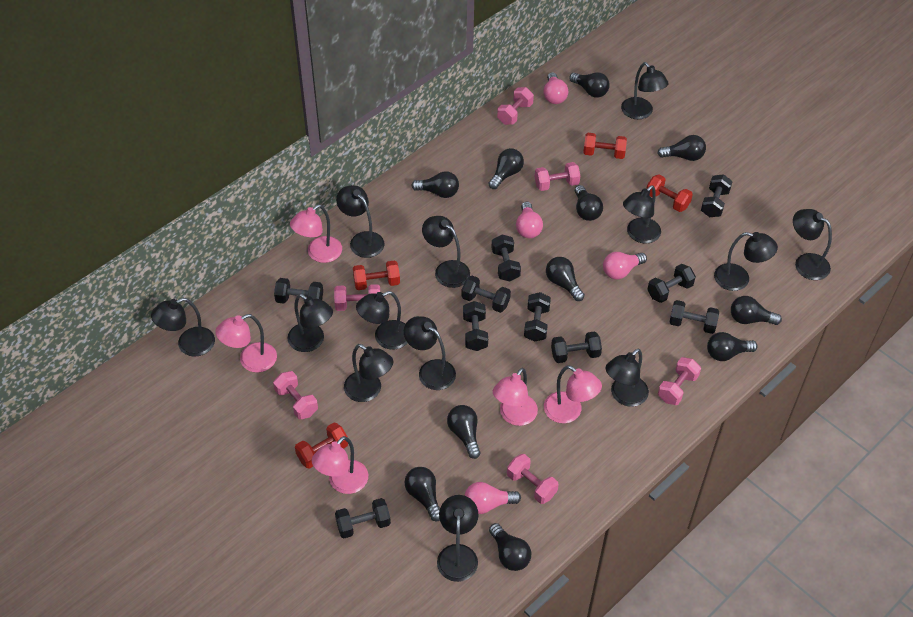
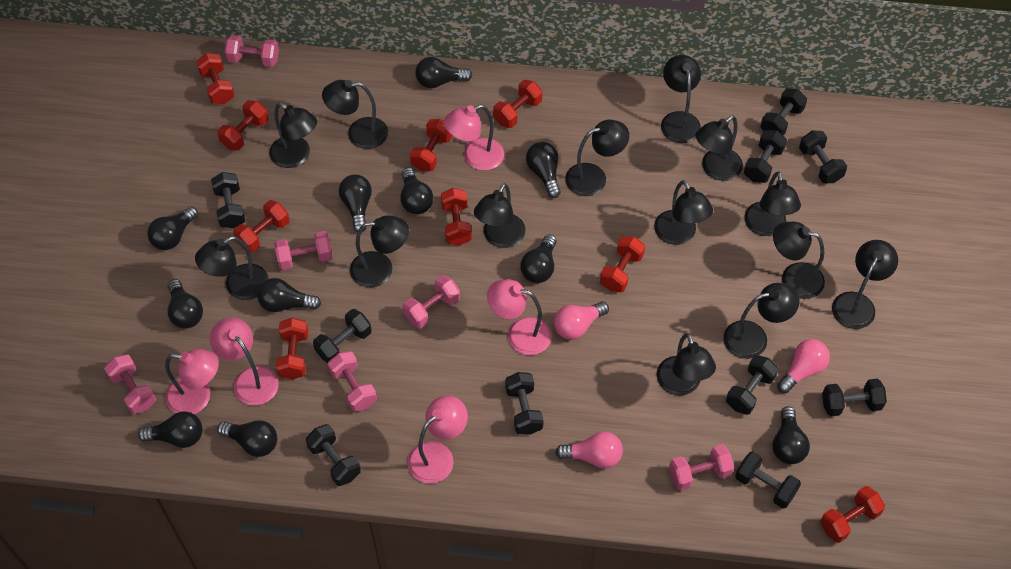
black lamp: [151,298,215,357] [287,294,333,352] [336,185,384,258] [344,344,393,402] [356,291,407,350] [404,316,456,390] [422,216,470,288] [437,495,478,582] [606,348,649,407] [621,62,669,120] [623,185,661,244] [714,232,778,291] [793,209,832,280] = 13 -> [195,236,269,300] [269,102,317,168] [322,80,388,149] [350,215,409,288] [474,183,525,248] [565,120,629,196] [654,180,713,245] [656,333,716,395] [661,55,701,143] [696,115,743,181] [723,283,799,359] [744,171,801,236] [773,222,825,299] [832,240,898,329] = 14
pink light bulb: [464,482,521,514] [516,202,543,238] [543,72,568,104] [603,252,647,280] = 4 -> [554,301,609,340] [555,432,623,469] [777,339,830,393] = 3
red dumbbell: [295,422,348,469] [353,260,400,290] [583,133,627,159] [646,175,693,212] = 4 -> [196,53,235,104] [217,100,269,151] [233,200,289,252] [276,318,308,380] [410,119,452,171] [441,188,472,246] [493,80,543,128] [600,236,645,292] [820,486,885,543] = 9

